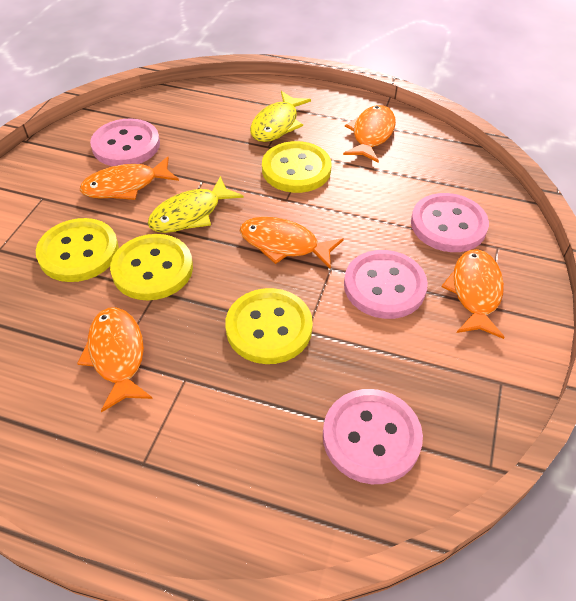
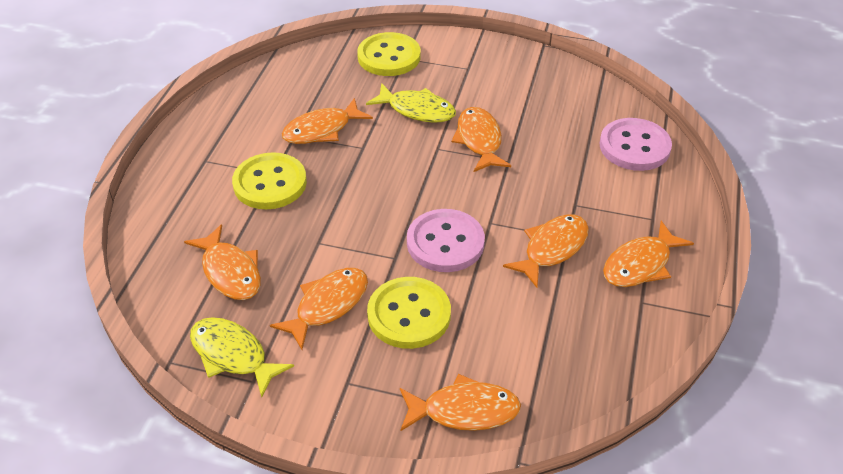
orange fish: [77,307,153,413] [80,156,179,200] [240,217,344,269] [343,105,396,163] [442,249,505,339] = 5 -> [184,224,261,300] [270,268,368,350] [282,98,373,144] [400,374,521,431] [452,107,511,172] [503,215,589,288] [603,221,694,287] = 7
pink button: [90,119,160,166] [323,389,423,484] [344,250,428,319] [411,193,489,252] = 4 -> [407,209,485,272] [599,118,672,171] = 2
yellow button: [36,218,119,282] [110,234,193,300] [225,288,313,364] [262,141,332,193] = 4 -> [232,152,307,209] [357,32,421,76] [367,277,451,349] = 3

